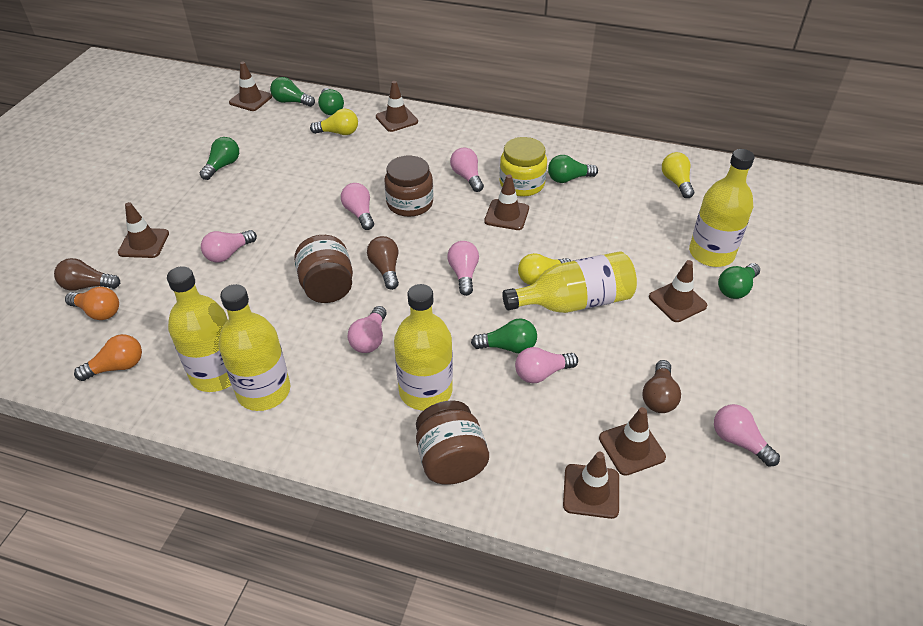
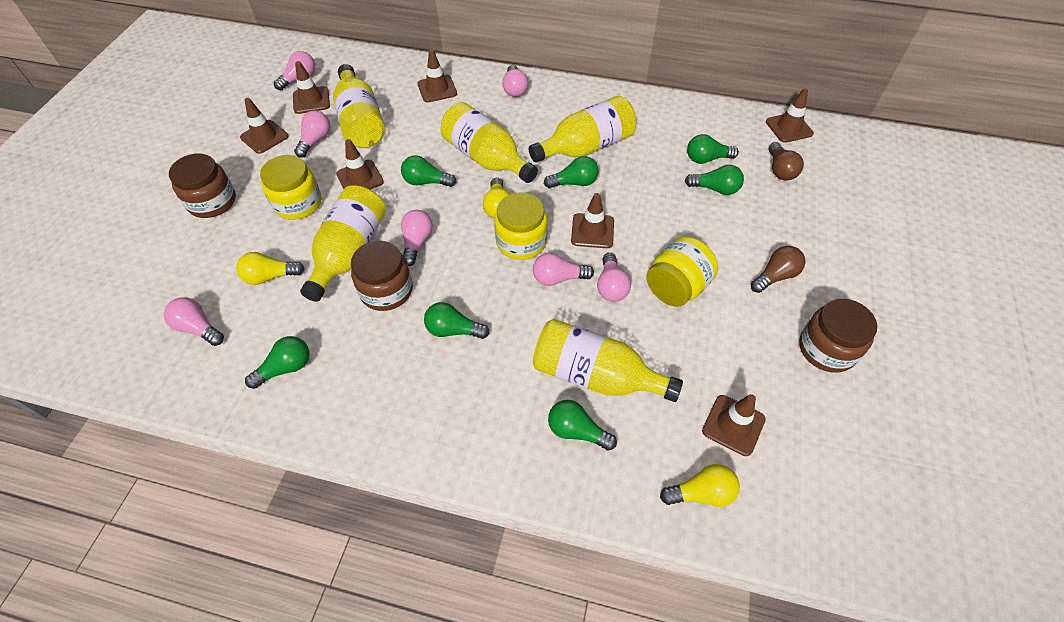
brown light bulb: [54,258,120,291] [367,236,399,290] [643,360,681,413] = 3 -> [751,246,805,293] [768,142,804,181] = 2
green light bulb: [200,137,239,180] [270,77,315,107] [318,88,344,115] [471,318,537,353] [548,155,598,183] [718,263,760,299] = 6 -> [245,336,309,389] [401,155,456,187] [424,302,490,339] [544,156,599,188] [548,400,617,451] [685,165,744,195] [687,134,739,164] = 7
orange light bulb: [65,287,119,320] [74,334,142,381] = 2 -> none = 0
yellow jar: [499,137,547,197] = 1 -> [260,155,321,220] [494,192,548,260] [646,237,718,307] = 3

